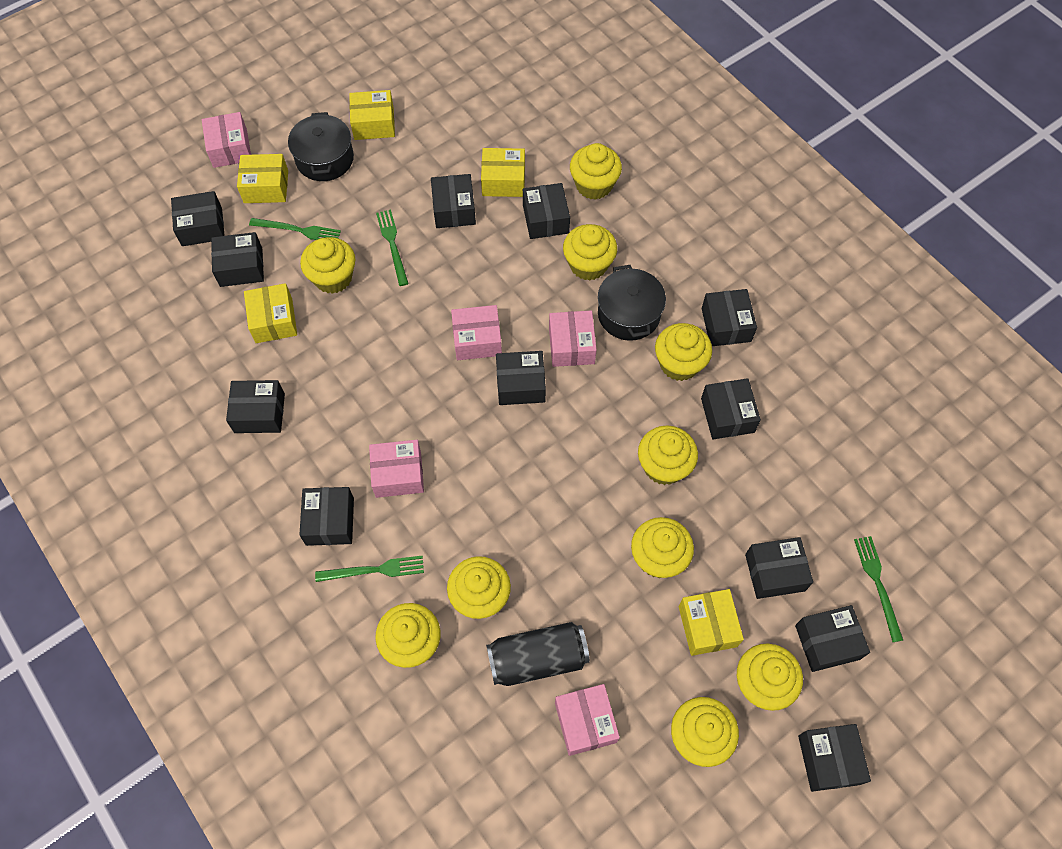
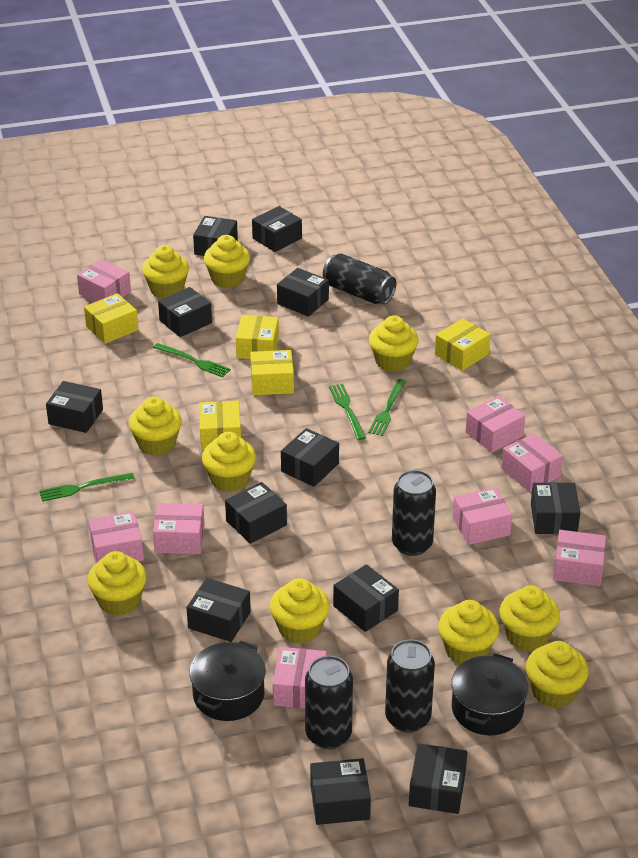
black can: [486,622,590,686] = 1 -> [305,656,353,749] [323,253,397,304] [385,639,435,732] [392,470,436,556] = 4
pink box: [202,112,251,168] [369,440,424,498] [451,305,502,360] [549,311,597,367] [555,684,620,756] = 5 -> [77,259,131,302] [88,511,144,563] [153,503,205,554] [273,647,327,708] [453,487,512,545] [466,396,525,452] [501,433,563,492] [553,530,606,586] = 8

